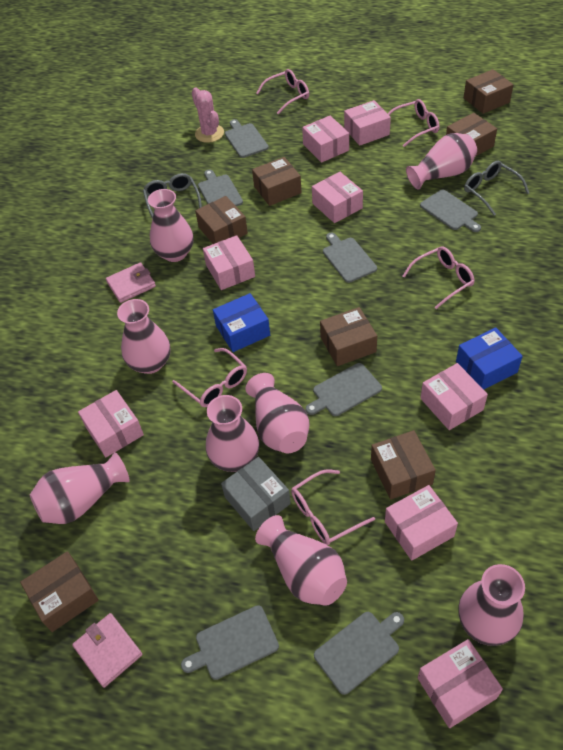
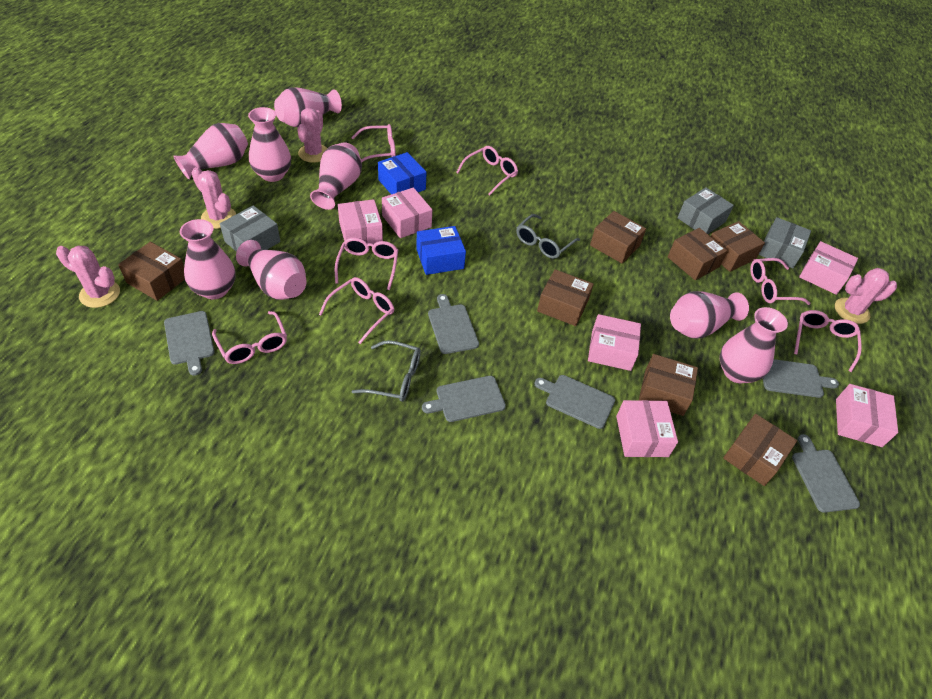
grey box: [221,457,291,531] = 1 -> [220,205,280,252] [678,187,734,234] [759,217,811,268] = 3
grey cutting board: [181,605,279,680] [198,169,243,206] [225,119,269,158] [306,363,382,416] [314,612,404,695] [323,233,377,283] [420,190,481,232] = 7 -> [164,311,215,376] [422,376,506,422] [428,294,479,354] [534,375,615,429] [763,359,839,398] [792,434,860,513] = 6
pink box: [78,390,144,457] [203,235,255,290] [302,116,349,163] [312,172,363,223] [344,100,391,146] [385,485,458,561] [418,639,503,728] [420,363,488,430] = 8 -> [338,199,383,244] [382,187,432,238] [588,314,641,371] [616,400,678,457] [799,241,858,295] [836,384,898,447] = 6
pink cactus: [192,87,224,143] = 1 -> [56,246,120,308] [192,167,236,229] [297,108,327,163] [835,268,897,324] = 4
pink glasses: [172,348,247,407] [256,69,309,115] [291,469,375,545] [388,99,439,147] [403,246,475,309] = 5 -> [212,311,287,364] [319,277,394,344] [335,238,398,290] [351,124,396,162] [456,146,518,195] [750,258,811,305] [794,310,862,372] = 7
pink wallet: [72,613,142,688] [106,262,156,303] = 2 -> none = 0

